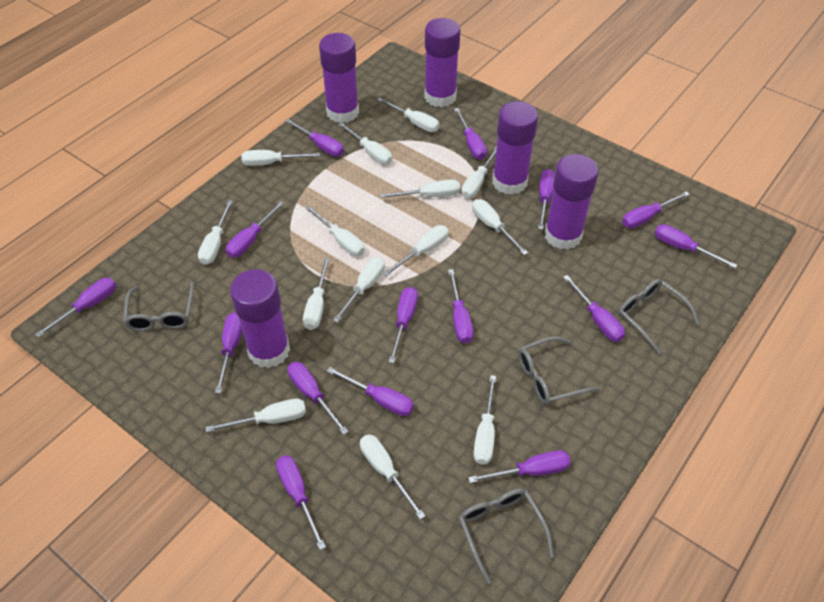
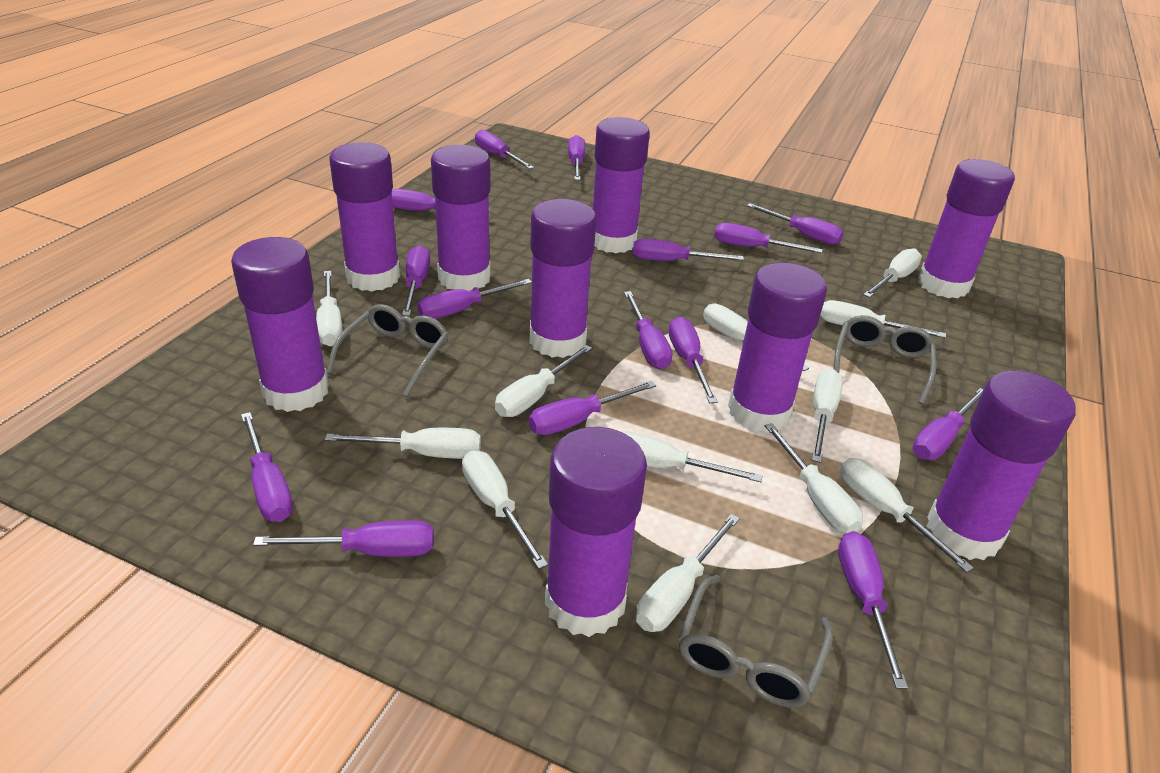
grey glasses: [123,282,194,331] [459,489,554,584] [518,337,600,405] [618,279,700,355] = 4 -> [327,304,448,397] [678,575,833,707] [834,315,936,404] = 3
purple glue stick: [230,269,290,368] [319,33,359,123] [424,18,460,107] [492,101,538,195] [545,154,598,250] = 5 -> [231,237,329,412] [329,142,400,292] [431,145,491,291] [529,199,596,358] [545,427,647,637] [593,117,650,253] [728,262,827,433] [918,159,1015,298] [927,370,1075,560] = 9
white screwdriver: [198,200,233,265] [205,399,306,432] [241,150,320,166] [303,257,330,330] [306,206,365,256] [333,257,385,323] [338,122,392,165] [360,434,425,520] [377,98,440,132] [380,179,460,198] [383,225,449,276] [461,146,497,199] [472,199,528,255] [473,375,496,465] = 14 -> [316,271,343,346] [325,428,481,459] [462,450,548,569] [495,345,592,417] [621,431,763,482] [636,514,740,632] [703,304,809,371] [765,423,863,533] [812,369,843,463] [820,300,946,338] [840,458,974,573] [863,248,922,298] = 12

